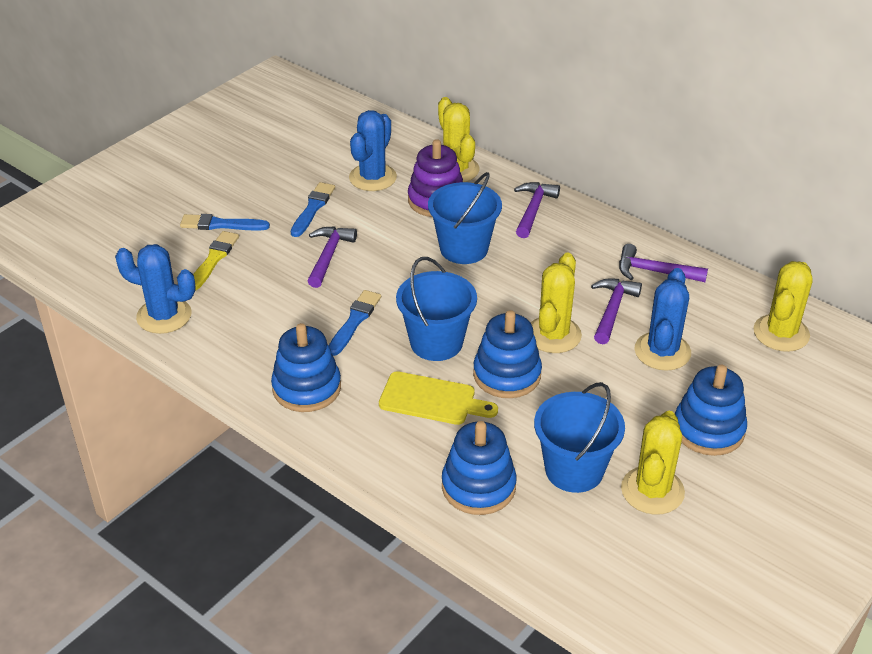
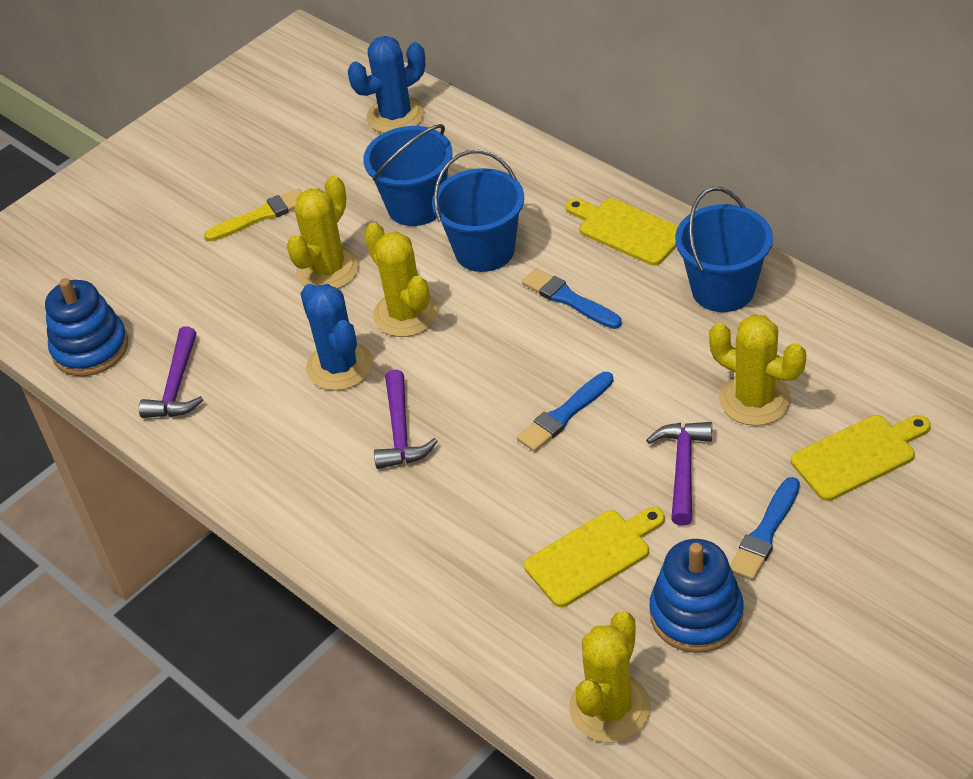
blue cactus: [115,244,196,334] [349,110,397,191] [634,268,691,371] = 3 -> [301,284,373,391] [348,36,425,133] = 2
blue stacking toy: [271,323,341,412] [442,421,517,515] [473,310,542,398] [675,365,747,456] = 4 -> [45,278,128,376] [649,539,743,653] = 2
purple hammer: [308,226,357,288] [514,182,560,238] [591,278,642,344] [619,244,708,282] = 4 -> [139,327,203,418] [374,370,438,469] [646,422,712,526] = 3
purple stacking toy: [408,139,463,217] = 1 -> none = 0
yellow cutting board: [379,371,498,425] = 1 -> [524,507,665,607] [566,198,678,266] [791,415,931,501] = 3

